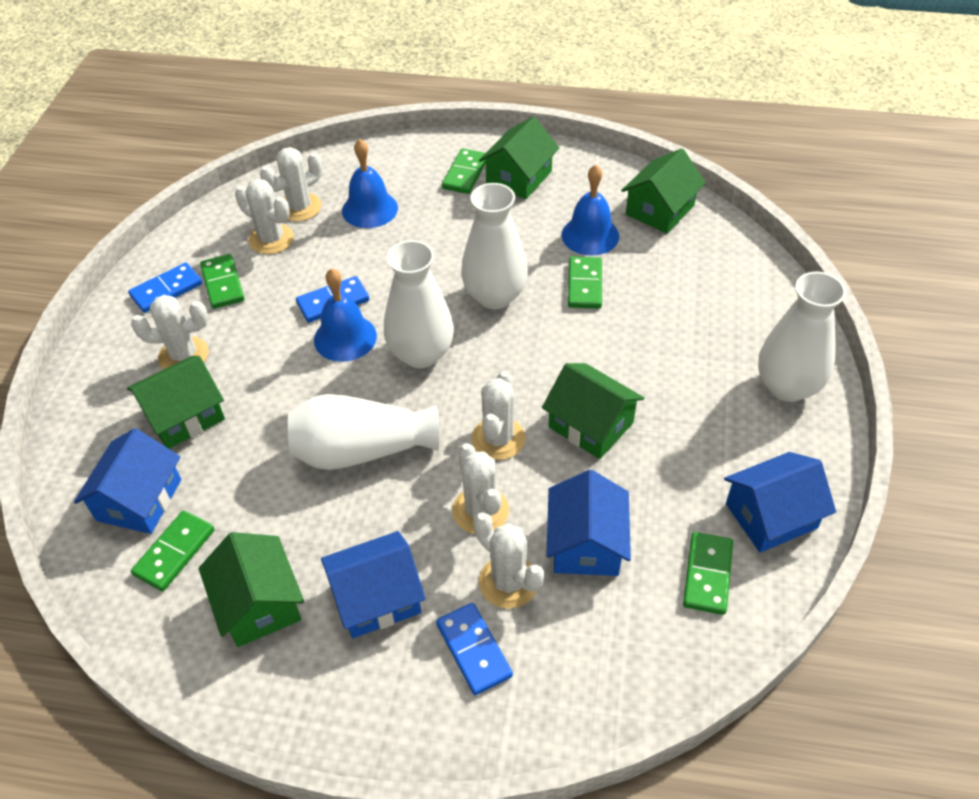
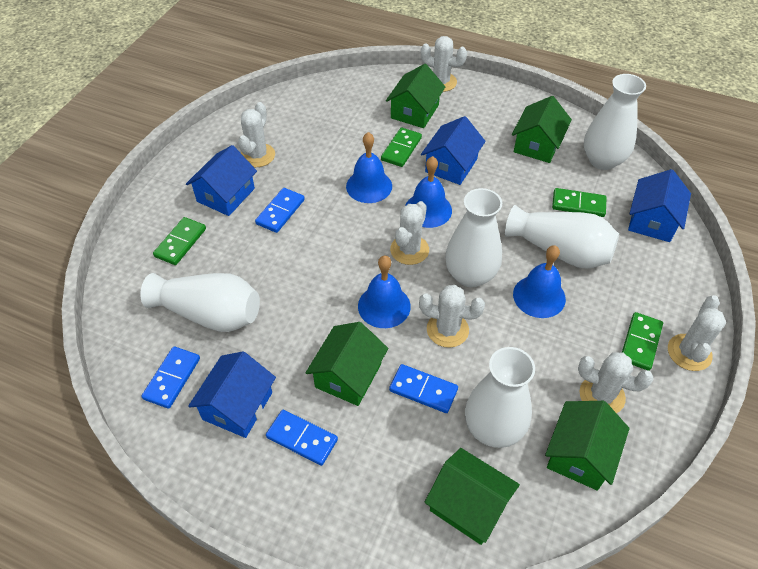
blue bell: [314,268,377,362] [342,139,398,228] [561,165,619,256] = 3 -> [346,132,392,203] [358,255,411,328] [405,156,452,228] [513,245,566,318] = 4
blue domino: [128,262,202,313] [296,276,369,323] [436,603,513,695] = 3 -> [142,347,200,409] [255,188,305,233] [266,410,338,466] [389,364,458,413] = 4
green domino: [131,510,215,591] [200,254,245,309] [442,148,486,194] [568,256,602,309] [683,532,733,615] = 5 -> [153,217,206,265] [381,127,422,167] [552,188,607,217] [622,312,663,371] = 4
white vase: [288,394,439,470] [384,240,454,368] [461,183,528,309] [758,272,846,402] = 4 -> [140,273,260,332] [445,188,502,287] [465,347,535,448] [505,205,619,269] [584,74,646,170] = 5

